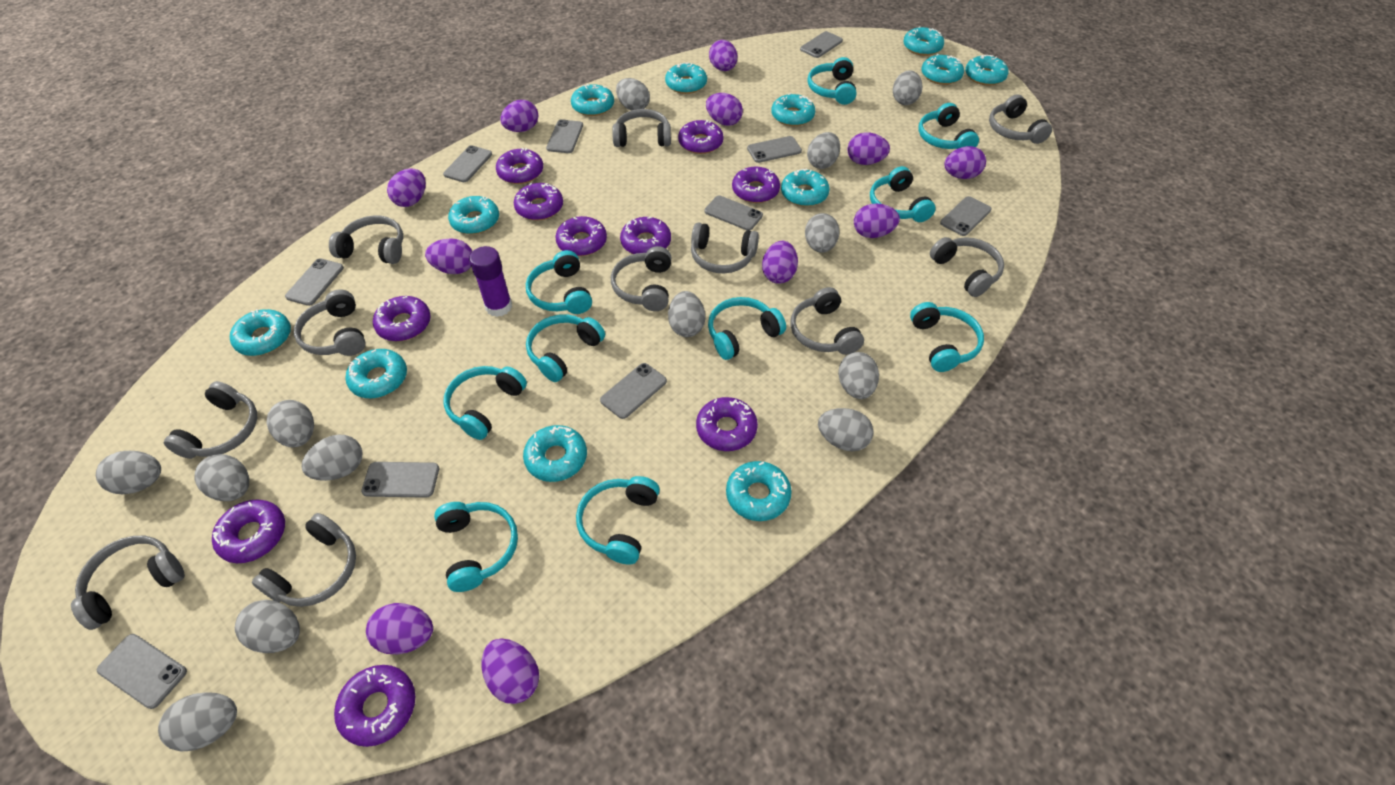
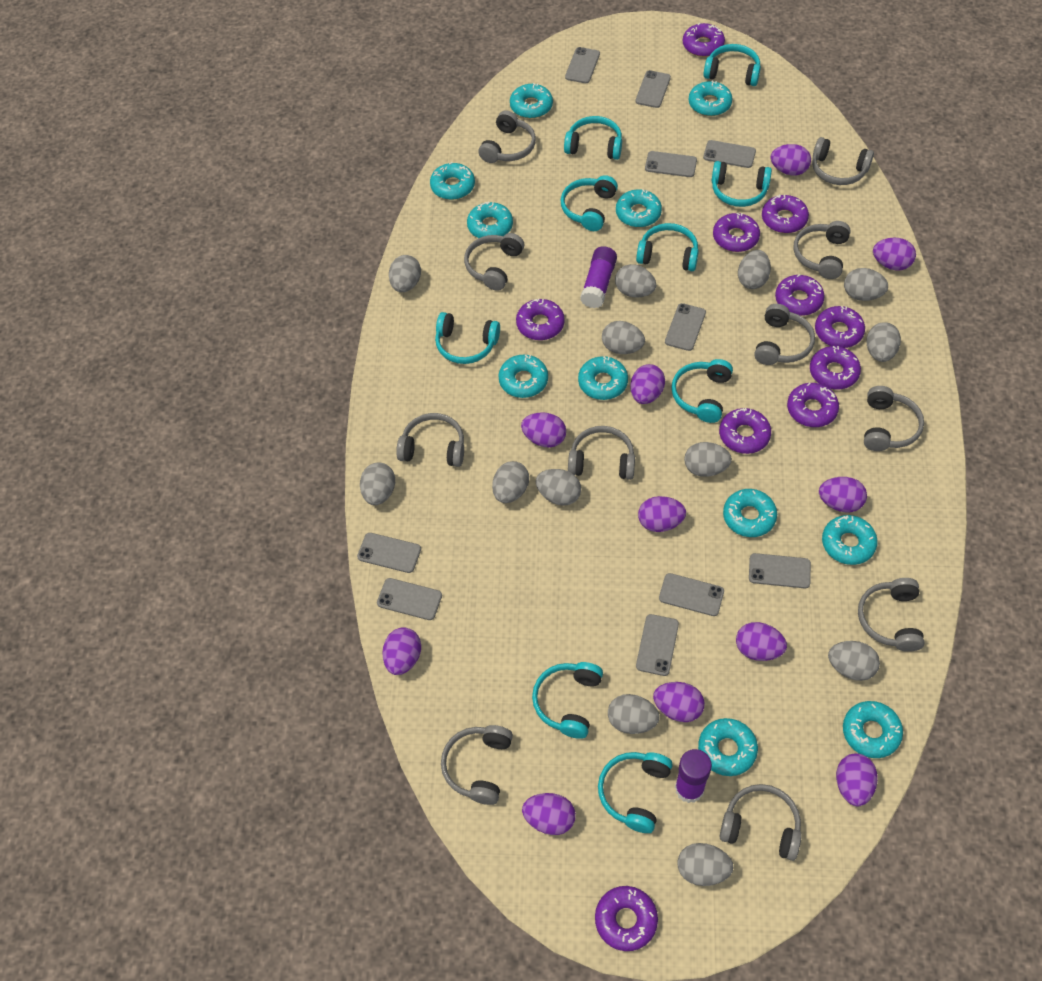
purple glue stick: [469,246,512,317] = 1 -> [580,246,617,308] [675,749,712,803] = 2
turquoise donut: [230,309,291,356] [345,349,407,398] [448,196,499,234] [523,425,587,482] [571,84,614,116] [665,62,707,94] [726,461,792,521] [771,93,815,126] [781,169,829,207] [903,26,944,56] [922,54,964,85] [965,55,1008,85] = 12 -> [430,162,475,200] [467,201,513,238] [498,354,548,398] [510,83,553,118] [578,356,628,400] [616,189,662,227] [689,81,732,116] [698,718,758,776] [723,489,777,537] [822,515,878,565] [843,701,903,758] = 11
turquoise headphones: [434,502,518,592] [444,366,527,440] [526,250,592,314] [526,314,605,382] [576,476,660,565] [708,297,786,360] [807,57,856,105] [870,166,936,222] [910,302,984,372] [918,103,979,149] = 10 -> [435,312,500,364] [532,662,603,739] [560,175,618,231] [564,116,622,160] [598,752,673,833] [636,223,699,271] [671,359,733,423] [703,44,761,86] [712,161,772,207] = 9

